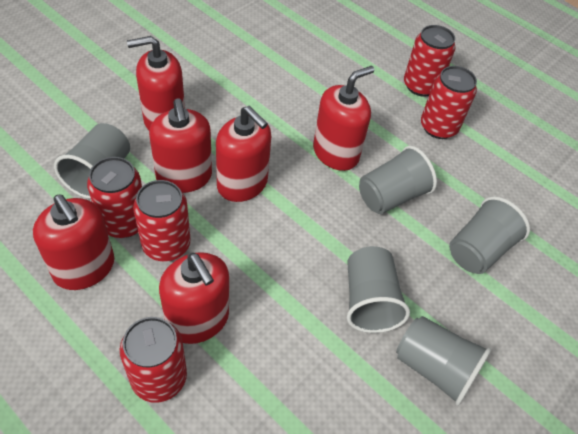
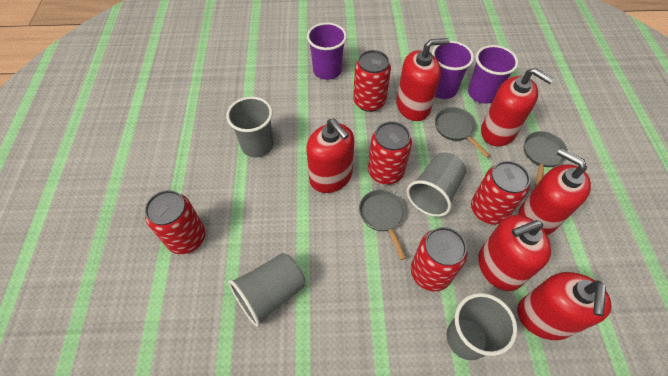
grey cup: [54,123,130,199] [347,246,410,333] [359,146,437,214] [396,316,491,406] [449,196,530,274] = 5 -> [226,96,273,158] [228,253,305,327] [407,152,467,217] [447,293,517,360] = 4
grey pan: none = 0 -> [359,189,406,260] [435,107,490,158] [524,131,568,187] = 3
purple cup: none = 0 -> [307,22,347,80] [432,41,474,99] [468,45,519,104] = 3

